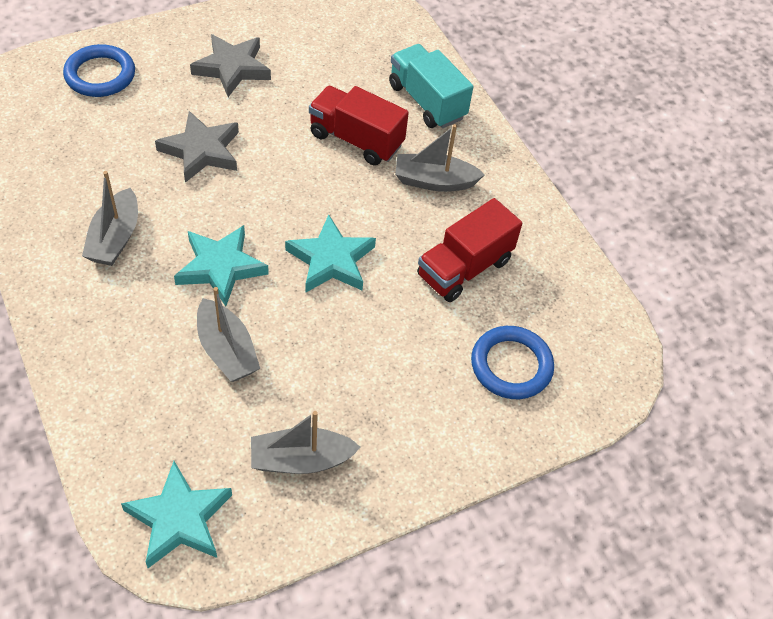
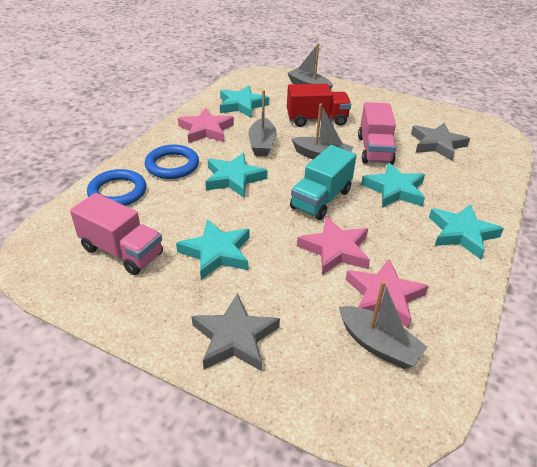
pink star: none = 0 -> [178,108,234,143] [297,216,370,275] [345,259,429,328] = 3
pink truck: none = 0 -> [70,193,163,275] [358,102,396,165] = 2
red truck: [309,86,409,165] [417,198,522,302] = 2 -> [287,84,351,127] = 1
turquoise star: [121,461,232,568] [174,225,269,306] [285,215,376,293] = 3 -> [176,219,250,280] [205,153,268,198] [220,86,269,118] [361,162,425,208] [429,204,504,259] = 5

